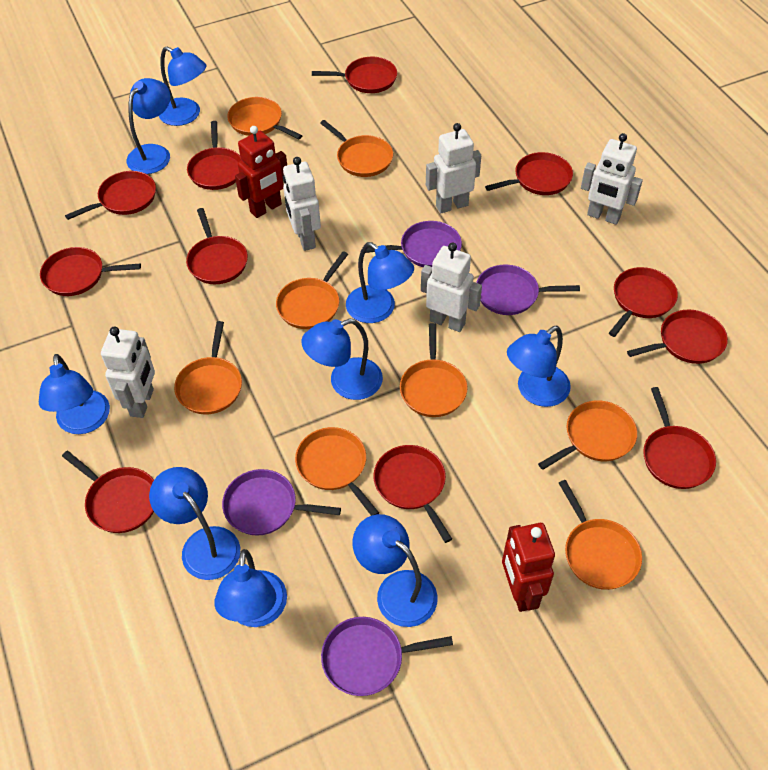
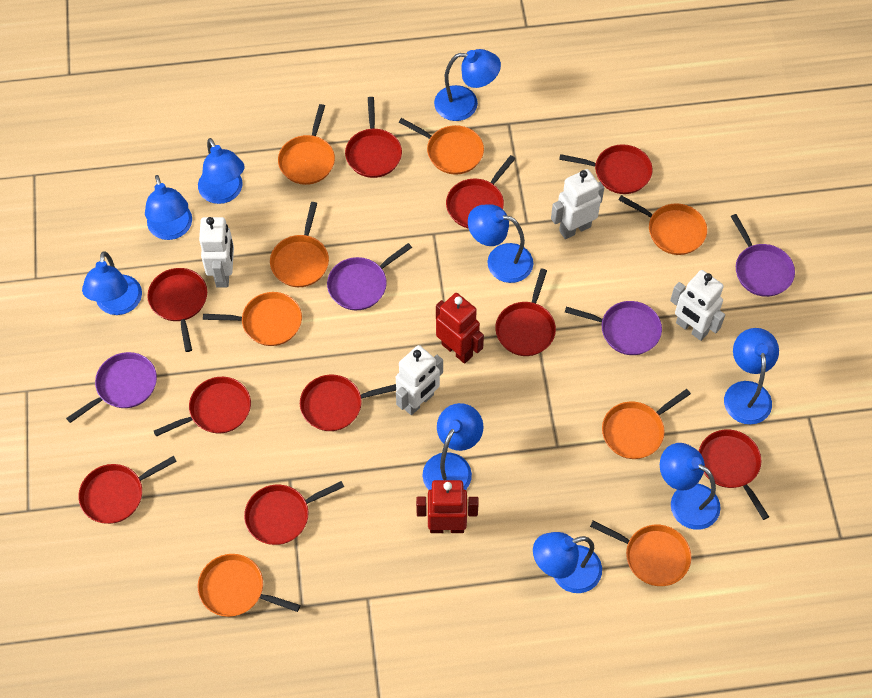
red pan: [40,247,141,296] [62,451,154,533] [65,171,156,220] [186,208,248,284] [187,121,242,190] [312,57,397,93] [374,445,452,543] [485,152,573,195] [609,267,678,337] [627,310,728,364] [643,387,716,489] = 11 -> [78,456,177,524] [147,268,207,352] [154,377,251,437] [244,481,344,545] [300,375,396,431] [345,97,402,178] [446,155,516,229] [495,269,556,356] [559,144,653,194] [699,429,769,520] = 10
white robot: [101,327,155,418] [283,157,321,251] [421,243,482,332] [426,123,481,213] [581,133,643,225] = 5 -> [199,217,234,288] [396,345,443,415] [551,169,604,239] [670,270,725,341] = 4

